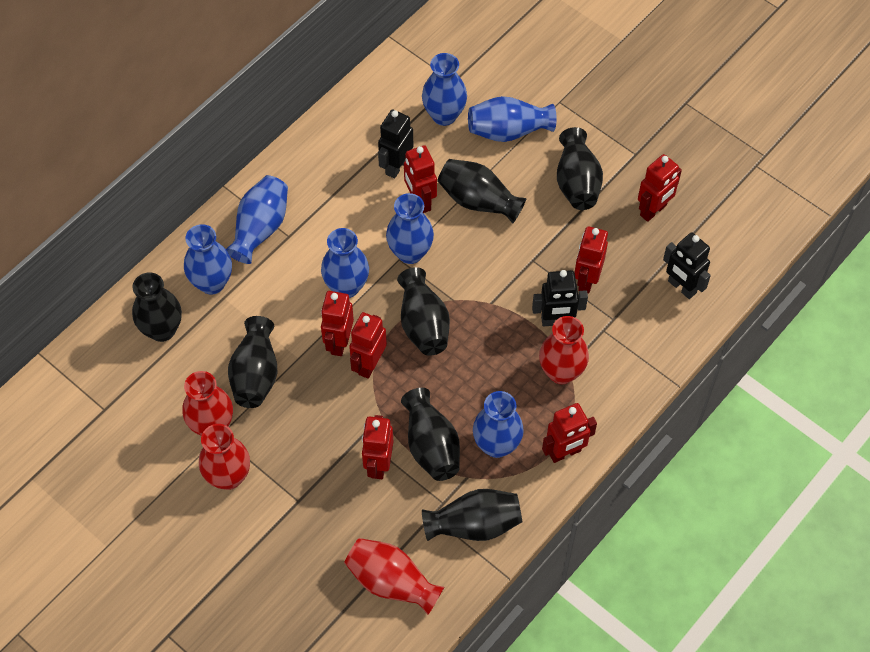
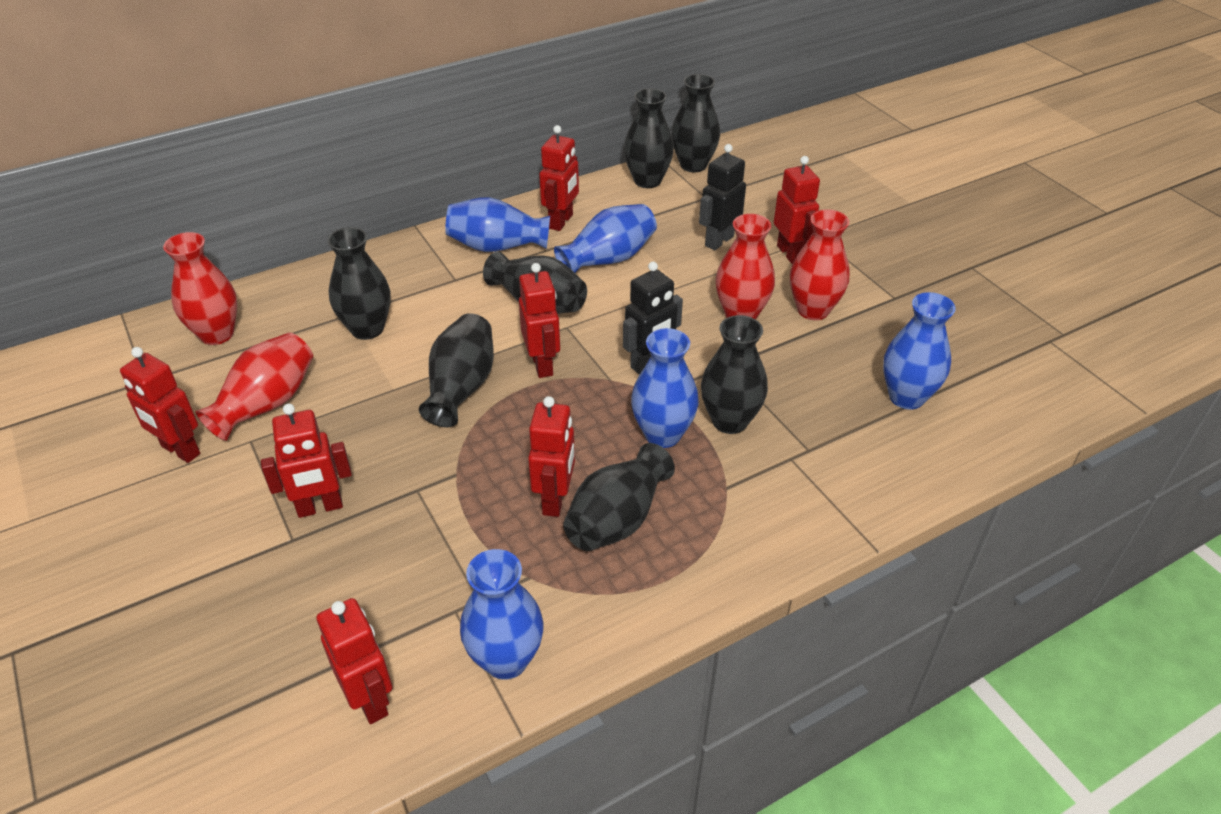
black robot: [378,110,413,178] [532,270,588,326] [663,232,711,299] = 3 -> [623,262,683,375] [699,144,746,250] = 2
blue vase: [184,224,232,295] [226,175,288,264] [321,228,369,298] [386,193,434,264] [422,53,467,126] [468,96,557,142] [473,391,524,458] = 7 -> [445,197,550,252] [460,549,544,680] [554,204,657,273] [631,328,699,448] [883,292,956,409] = 5

